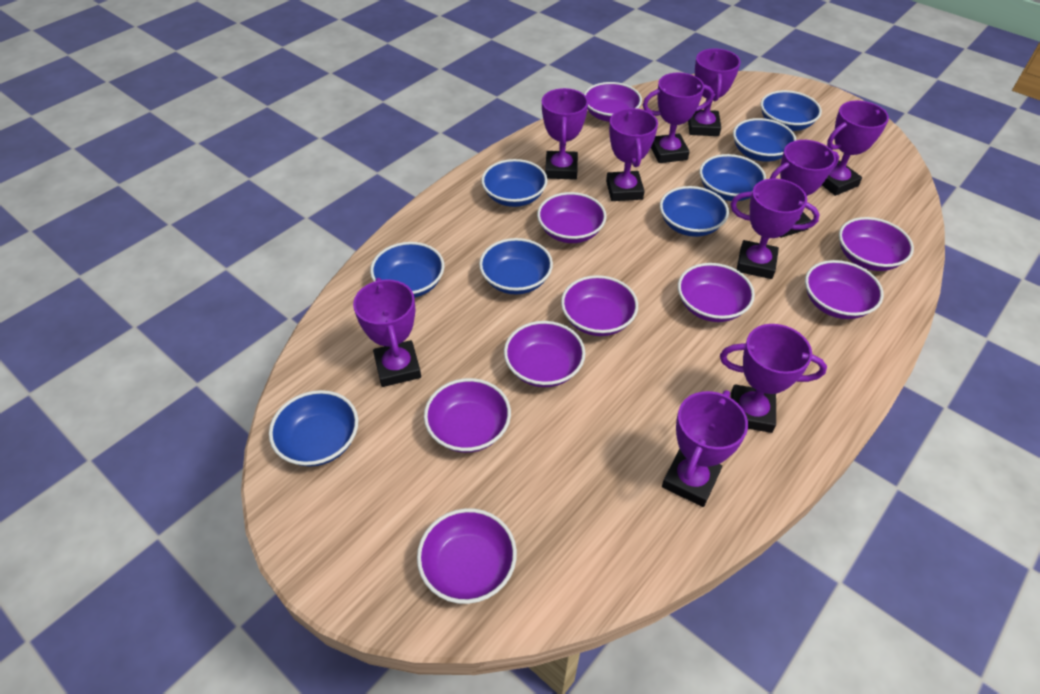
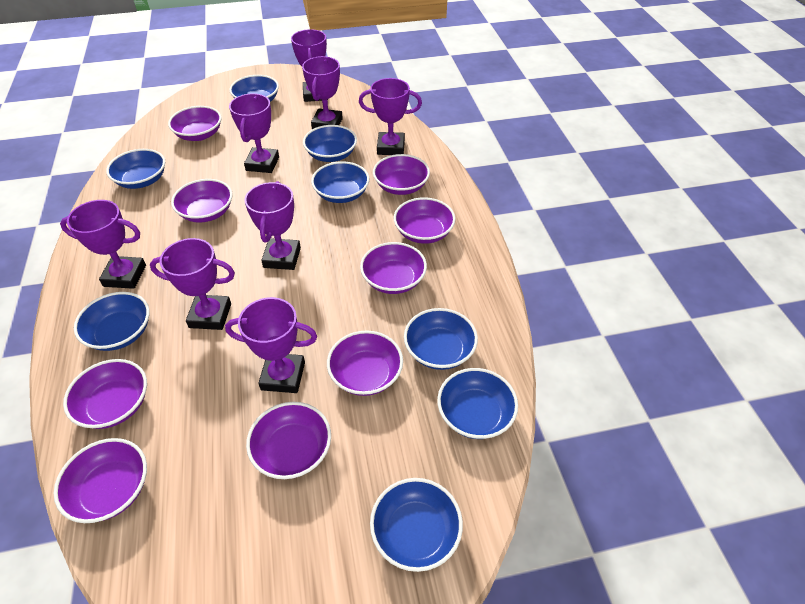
purple trophy: [353,278,421,387] [542,88,588,180] [606,108,658,201] [643,73,714,163] [662,390,748,507] [688,48,741,136] [720,324,827,433] [731,178,820,279] [770,140,839,238] [822,101,889,196] = 10 -> [60,200,146,289] [150,238,235,330] [225,297,317,393] [229,93,279,173] [244,181,301,270] [291,29,328,102] [302,56,343,129] [359,78,422,155] = 8

